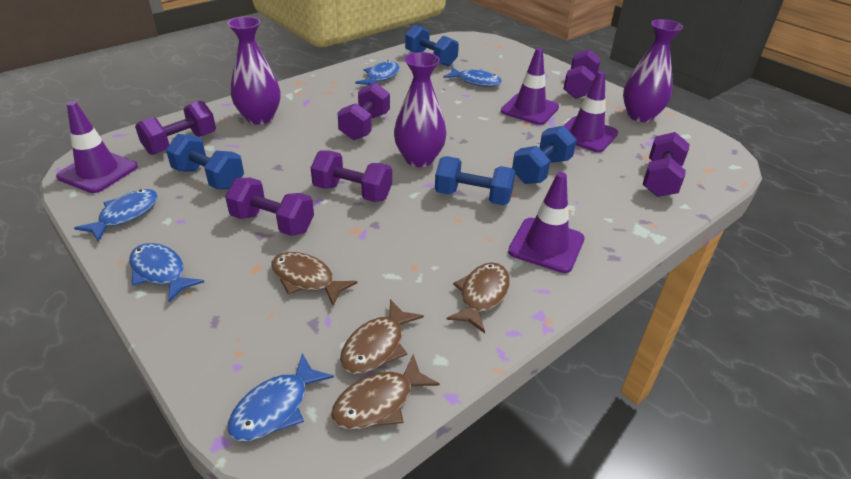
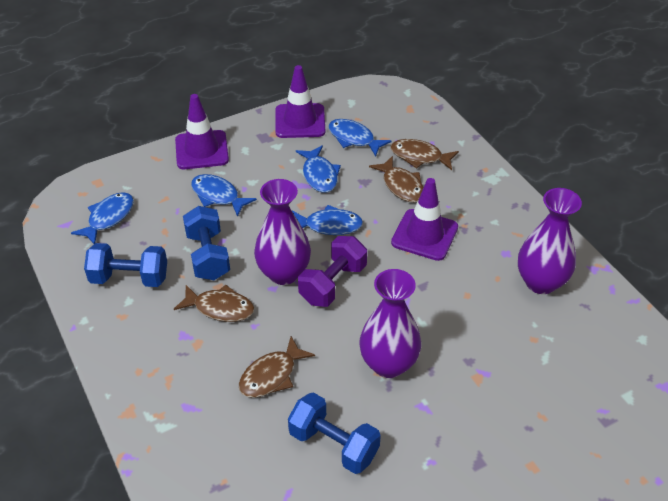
blue dumbbell: [166,134,244,189] [405,25,459,67] [435,156,516,205] [512,126,577,184] = 4 -> [84,243,167,287] [183,206,230,280] [288,392,381,474] = 3
purple dumbbell: [135,101,216,155] [225,178,314,236] [311,150,392,202] [337,83,390,140] [563,49,601,99] [643,132,690,197] = 6 -> [298,236,367,307] = 1
purple traffic cone: [56,101,138,193] [501,48,559,125] [508,172,585,273] [564,71,618,152] = 4 -> [175,94,229,169] [275,65,325,138] [391,178,458,261] = 3

